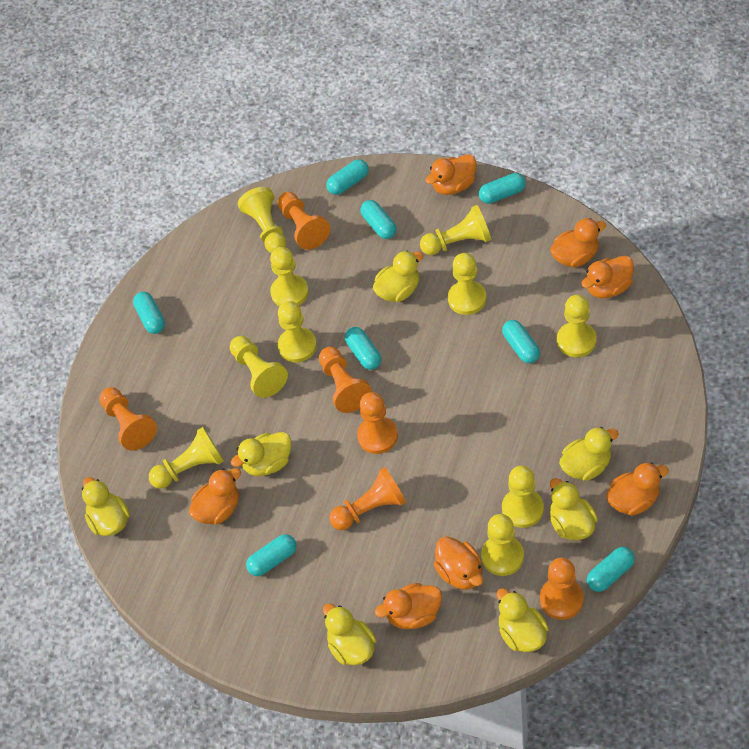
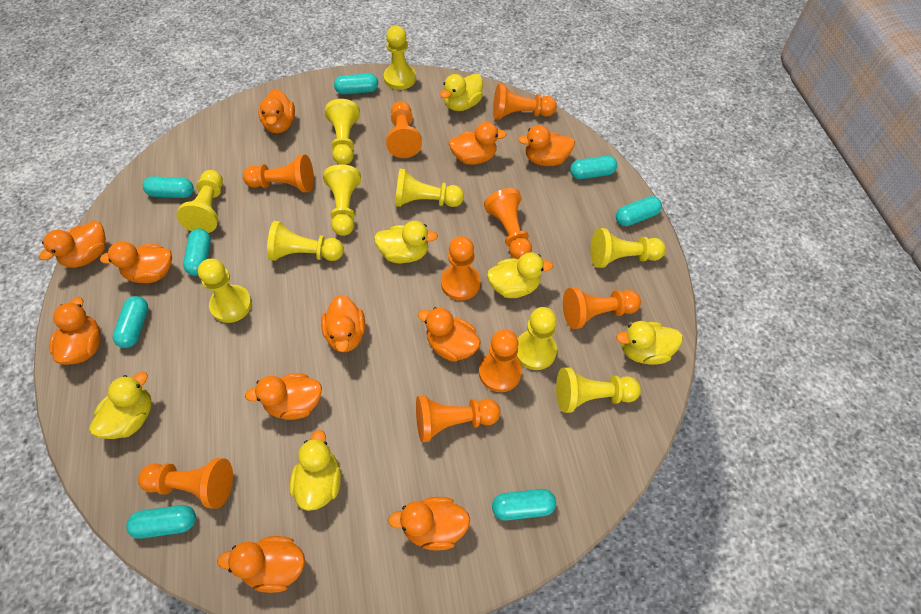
orange duck: [189,468,241,524] [375,583,442,629] [425,154,476,195] [433,536,483,590] [550,218,606,267] [581,255,634,298] [606,462,669,516] = 7 -> [39,221,106,268] [49,297,101,365] [100,241,172,283] [217,536,305,593] [245,373,322,420] [258,89,295,133] [321,295,365,352] [388,497,470,551] [418,307,481,362] [449,122,507,165] [518,125,575,166] = 11
orange pawn: [99,387,157,450] [278,192,330,250] [319,347,372,413] [329,467,406,530] [357,392,398,454] [540,558,584,620] = 6 -> [138,458,233,509] [243,155,314,192] [386,101,422,158] [416,395,501,442] [441,236,481,300] [479,329,522,392] [484,188,532,259] [493,84,557,120] [563,287,641,329] = 9
yellow duck: [82,477,130,536] [231,432,291,476] [323,603,376,665] [373,251,423,302] [497,588,549,652] [550,478,598,540] [559,427,619,481] = 7 -> [89,372,152,439] [289,430,341,511] [374,221,438,263] [440,74,483,111] [487,252,553,298] [616,321,683,365] = 6

